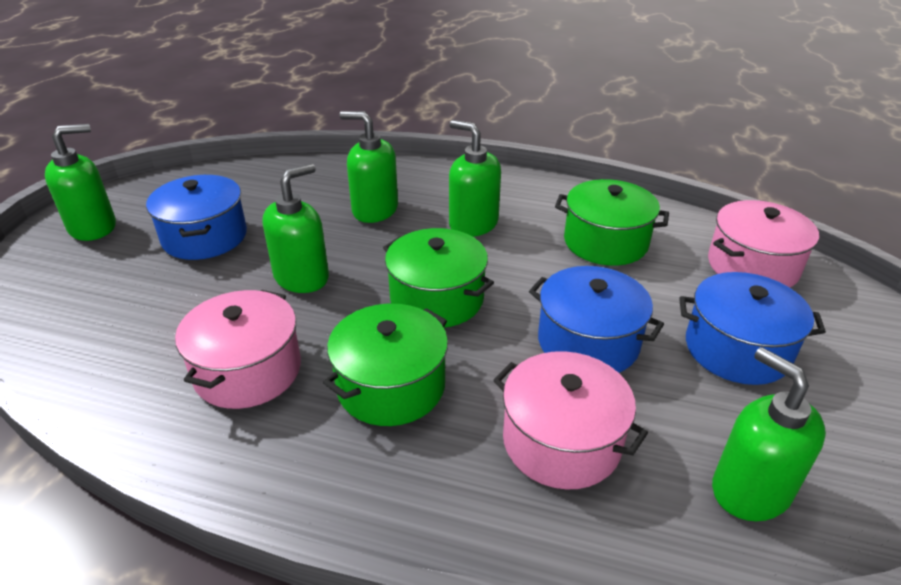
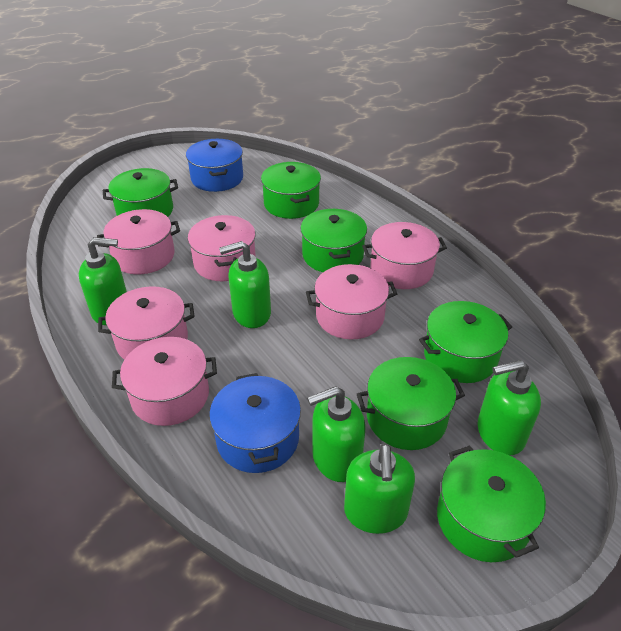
blue pot: [146,175,247,260] [529,266,664,373] [679,272,826,385] = 3 -> [186,139,243,192] [209,373,301,473] = 2
green pot: [323,304,448,426] [383,228,494,328] [555,179,669,266] = 3 -> [103,168,178,217] [261,162,321,219] [301,209,367,272] [357,357,465,450] [419,301,512,383] [437,445,546,562] = 6
pink pot: [175,290,301,409] [493,351,648,490] [708,200,819,288] = 3 -> [97,209,180,274] [98,286,195,359] [112,337,217,426] [188,215,256,281] [306,264,397,339] [363,222,447,289] = 6

